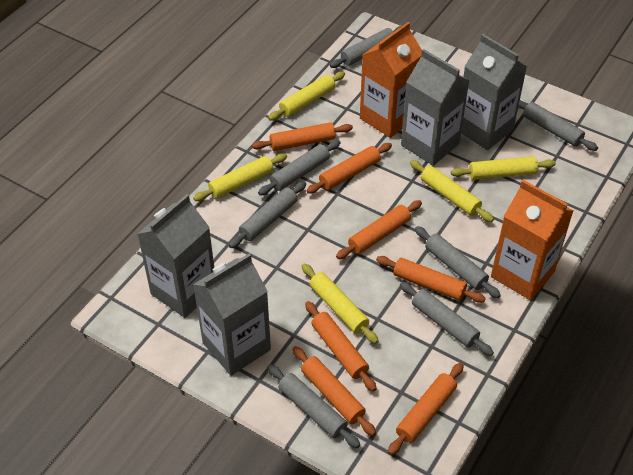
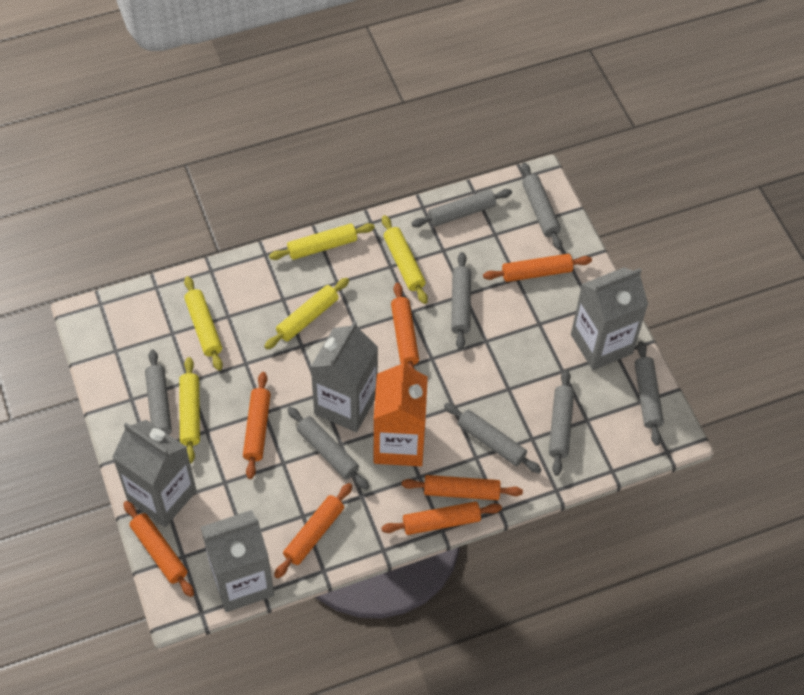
grey rolling pin: [229,181,306,248] [258,140,340,196] [267,364,360,448] [330,26,402,68] [400,282,494,356] [415,226,501,298] [518,100,598,151] = 7 -> [145,349,172,435] [287,407,369,490] [411,189,512,227] [444,403,541,473] [451,252,471,350] [521,162,562,250] [549,370,574,476] [635,341,664,446] = 8
orange carton: [360,22,422,138] [491,180,574,300] = 2 -> [374,359,428,466] = 1

